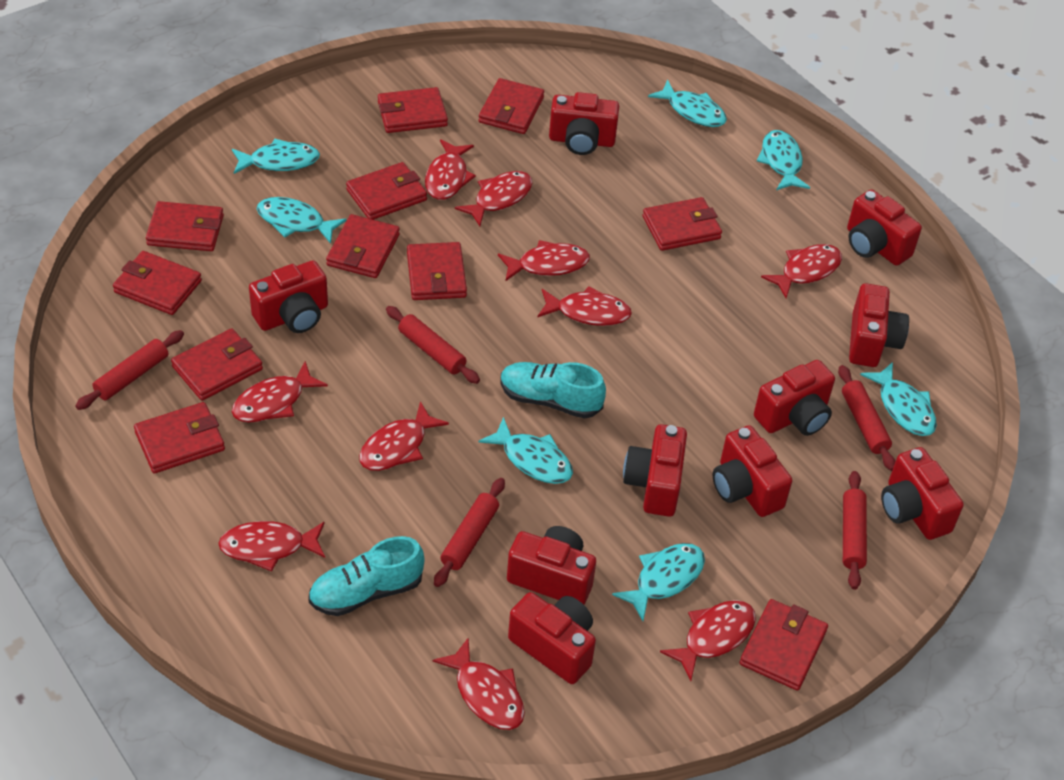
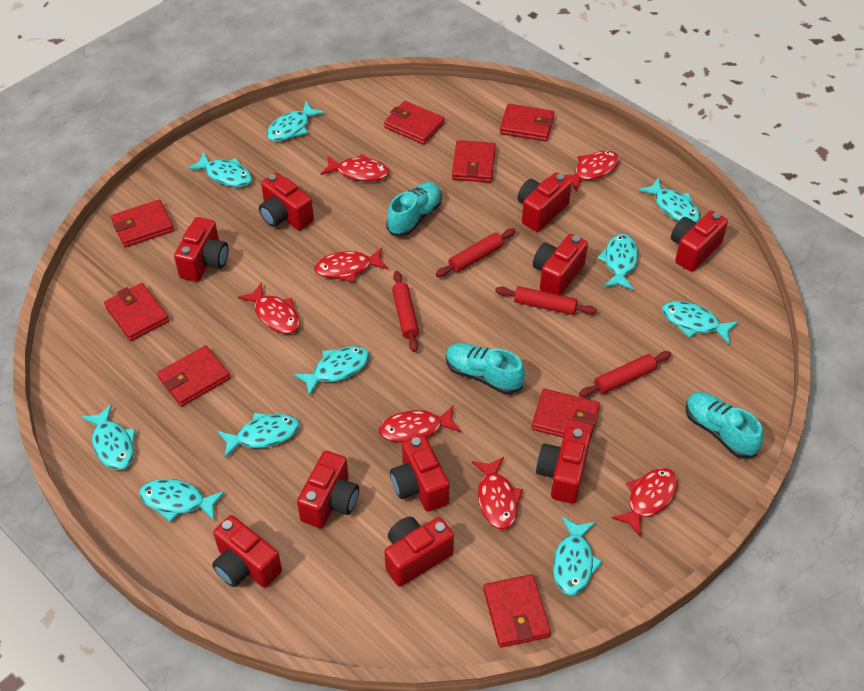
red fish: [218,521,325,572] [232,361,328,423] [359,401,449,471] [425,139,476,200] [433,637,525,730] [455,171,532,226] [498,240,590,281] [537,286,632,326] [660,600,756,681] [761,244,842,298] = 10 -> [238,282,300,334] [314,248,388,282] [321,154,390,181] [379,406,461,443] [472,457,523,530] [564,150,619,192] [612,468,678,537] = 7
red rolling pin: [75,330,184,410] [386,306,480,384] [434,478,505,587] [838,365,895,471] [843,471,867,590] = 5 -> [392,271,419,352] [436,228,516,277] [495,286,597,315] [579,351,671,397] = 4
red wallet: [113,251,202,315] [134,402,225,474] [146,201,224,251] [171,328,263,401] [326,214,400,278] [346,162,427,220] [378,87,448,133] [407,242,467,300] [479,78,544,134] [643,197,722,251] [740,599,828,691] = 11 -> [104,283,169,341] [111,200,174,247] [157,346,230,407] [384,101,445,145] [452,140,496,183] [483,574,551,648] [500,104,554,141] [531,389,600,440] = 8
turquoise fish: [232,139,320,174] [256,197,347,244] [478,417,573,484] [612,543,705,621] [648,80,727,127] [757,130,810,190] [860,362,937,436] = 7 -> [81,404,136,470] [139,479,225,522] [187,152,253,187] [218,413,299,458] [267,102,325,141] [294,346,370,396] [553,517,603,595] [597,234,638,290] [638,178,700,223] [662,301,738,344] = 10
turquoise shoe: [308,536,424,616] [500,362,606,419] = 2 -> [387,182,442,236] [446,343,525,395] [686,392,763,459] = 3

